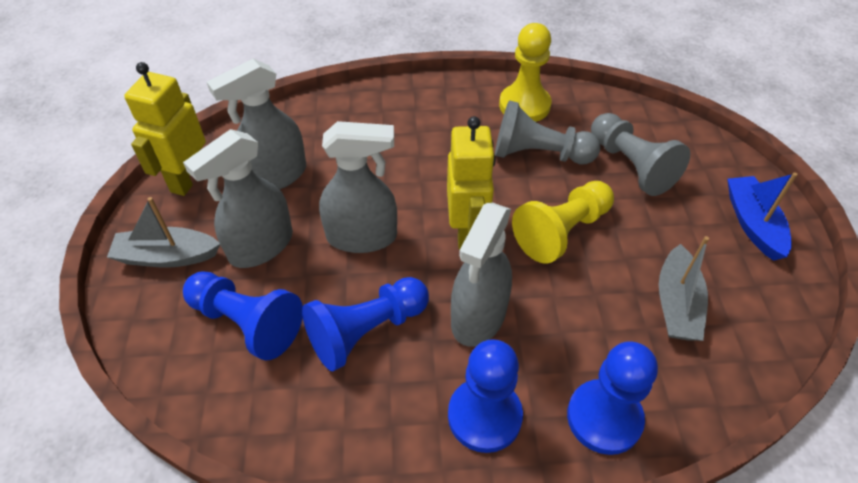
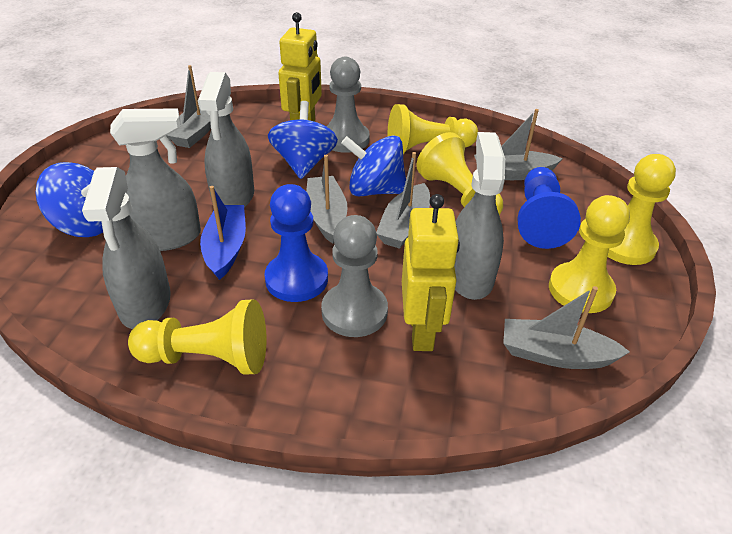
blue pawn: [183,271,303,361] [302,277,429,371] [448,339,523,453] [567,341,658,455] = 4 -> [264,184,328,302] [517,167,581,249] = 2
blue spinning top: none = 0 -> [35,162,103,237] [268,101,338,179] [341,135,406,196] = 3
grey boat: [107,197,220,268] [659,236,709,341] = 2 -> [167,65,211,148] [306,155,348,244] [376,152,430,249] [474,109,563,180] [503,286,630,369] = 5
yellow pawn: [499,23,551,122] [512,181,614,264] = 2 -> [128,299,267,375] [388,104,478,154] [416,132,503,215] [549,195,630,313] [608,154,676,265] = 5

